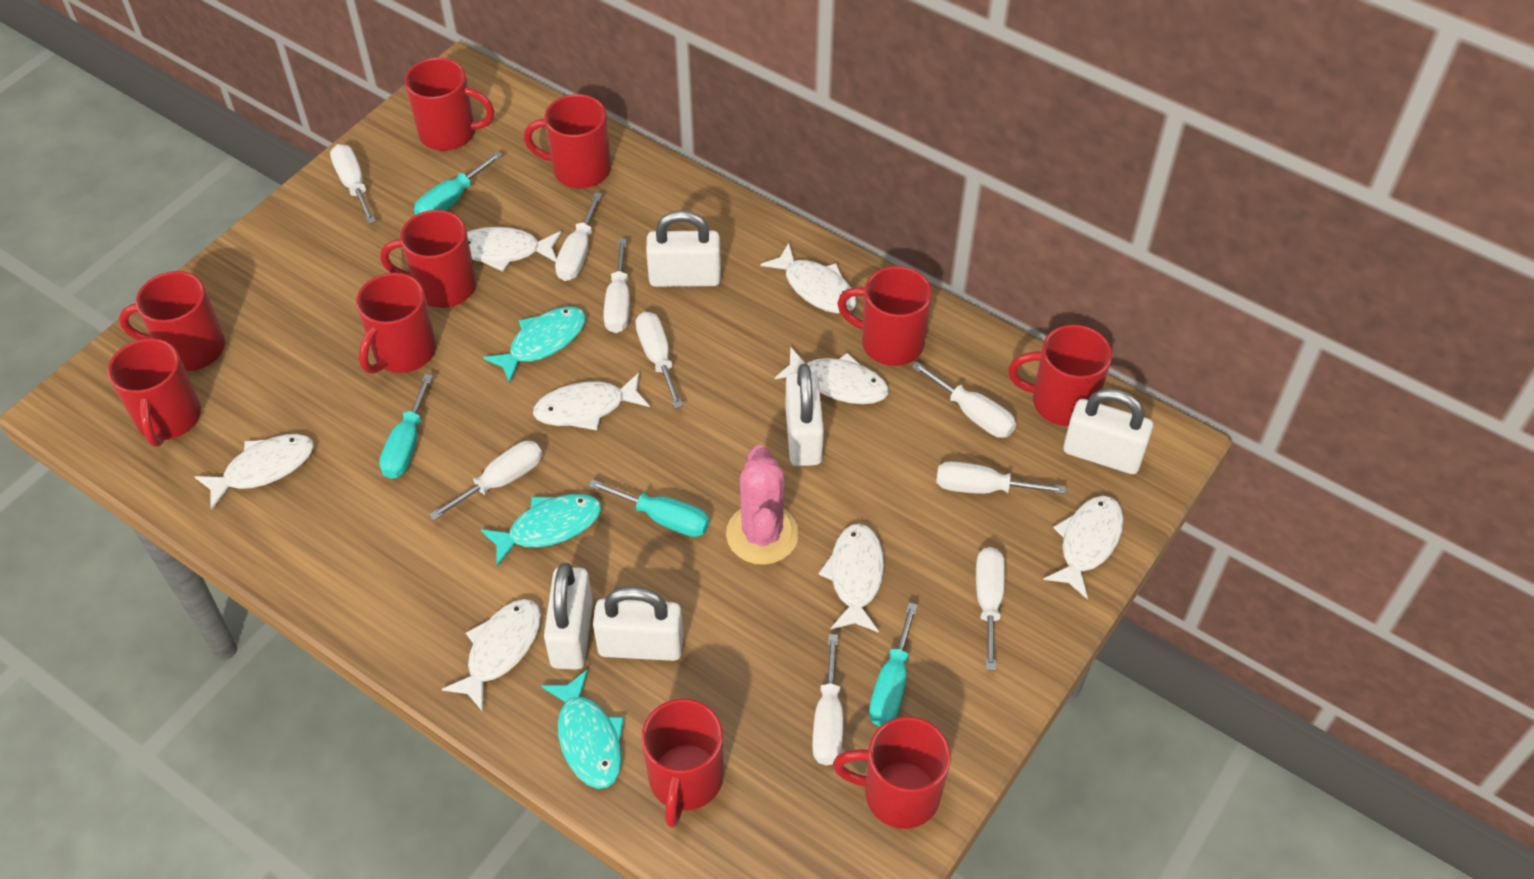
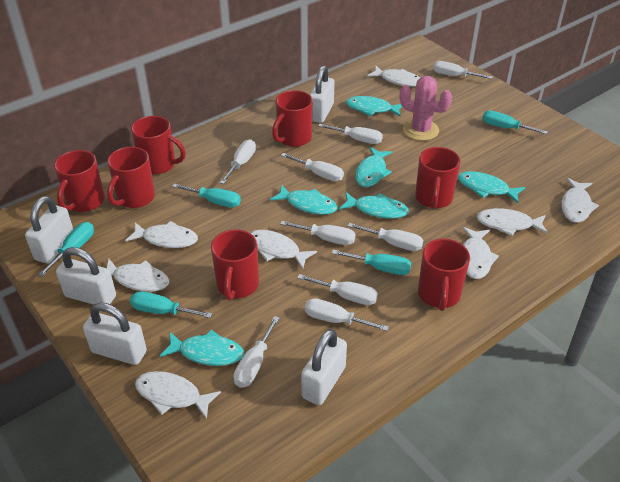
red mug: [108,338,201,447] [119,271,225,371] [356,273,436,374] [380,210,476,308] [405,58,495,151] [524,94,611,188] [641,699,724,828] [833,716,951,829] [837,266,932,366] [1008,325,1112,426] = 10 -> [54,150,105,212] [107,147,155,208] [131,116,186,175] [211,229,259,301] [272,90,313,147] [415,147,460,208] [418,239,470,311] = 7
turquoise fish: [481,494,602,566] [483,306,586,383] [541,669,624,789] = 3 -> [160,330,244,366] [270,184,337,215] [339,192,409,219] [346,96,402,117] [355,147,392,187] [458,171,525,203] = 6
turquoise screwdriver: [379,374,433,479] [414,151,502,215] [588,479,710,537] [869,602,918,726] = 4 -> [37,222,94,277] [130,291,212,318] [172,183,241,208] [332,250,411,275] [482,110,548,134] = 5

